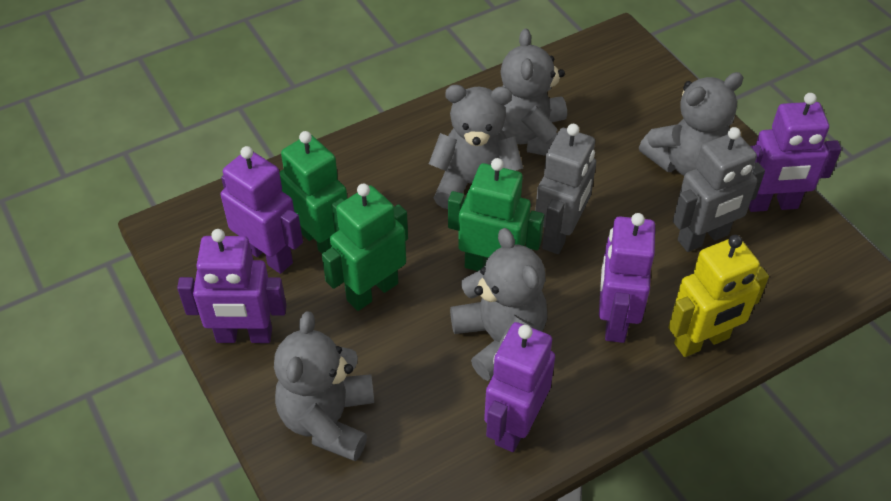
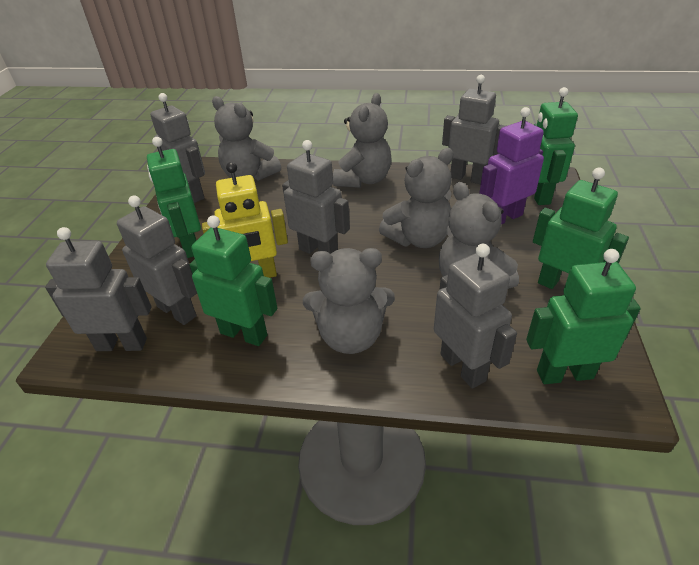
green robot: [279,131,347,254] [322,184,408,311] [448,158,544,271] = 3 -> [147,137,201,258] [190,215,277,346] [526,249,641,384] [533,168,629,289] [534,87,578,205] = 5
grey robot: [535,124,596,254] [673,127,765,252] = 2 -> [45,227,152,351] [117,195,197,325] [150,93,205,203] [282,140,350,254] [434,244,517,389] [442,75,505,184] = 6
purple robot: [177,229,286,343] [220,146,303,274] [484,322,555,452] [599,213,655,343] [749,93,841,212] = 5 -> [479,107,544,224] = 1

